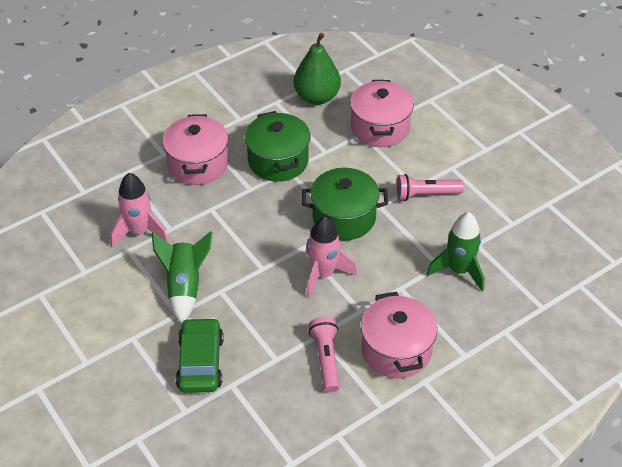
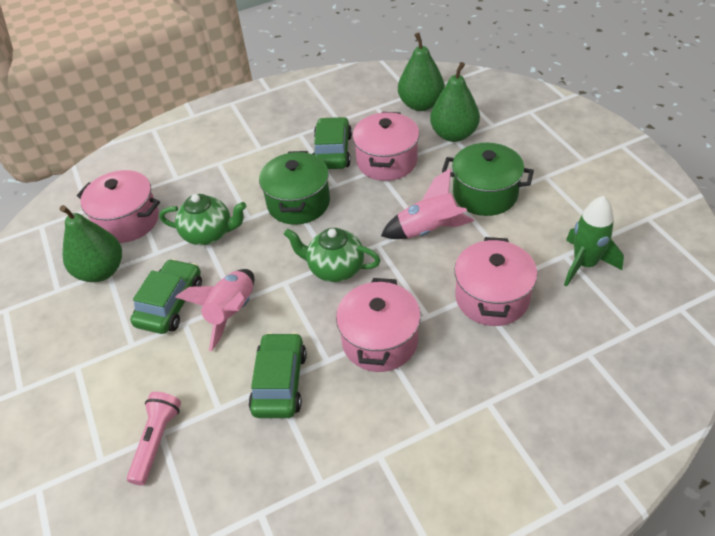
green car: [176,317,224,393] = 1 -> [130,259,202,334] [249,332,307,418] [313,117,352,169] = 3
green pear: [293,33,341,105] = 1 -> [60,205,122,282] [398,32,445,111] [430,62,480,142] = 3
green rocket: [152,231,212,324] [427,212,484,291] = 2 -> [564,196,624,287] = 1
green teapot: none = 0 -> [159,194,246,245] [284,228,381,282] = 2
pink flashlight: [308,317,340,393] [396,174,464,201] = 2 -> [127,392,181,486] = 1
pink pot: [162,114,229,185] [350,80,414,147] [361,291,437,378] = 3 -> [77,170,160,243] [336,278,421,372] [352,112,419,181] [455,237,537,326] = 4

